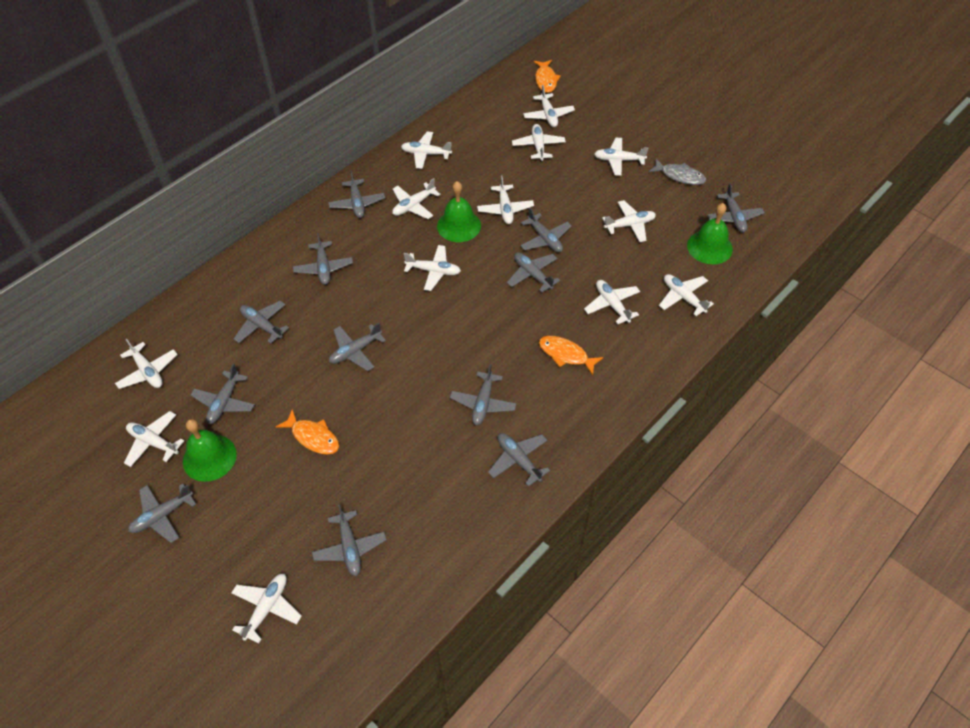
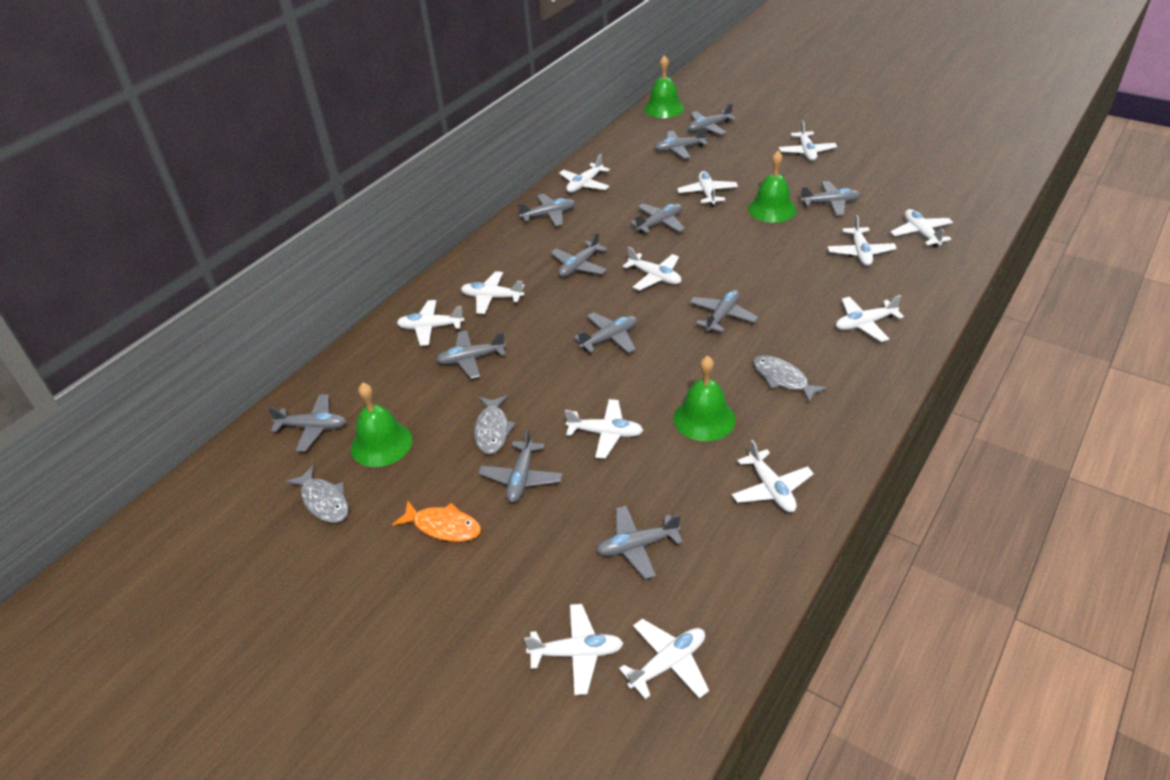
green bell: [183,419,237,482] [437,181,481,242] [687,203,733,264] = 3 -> [351,383,412,467] [644,55,684,118] [674,356,736,441] [748,151,797,223] = 4
grey fish: [649,159,706,185] = 1 -> [286,465,349,523] [474,395,516,454] [753,355,828,404] = 3
orange fish: [276,409,339,454] [534,60,561,93] [539,336,604,375] = 3 -> [392,500,481,542] = 1

